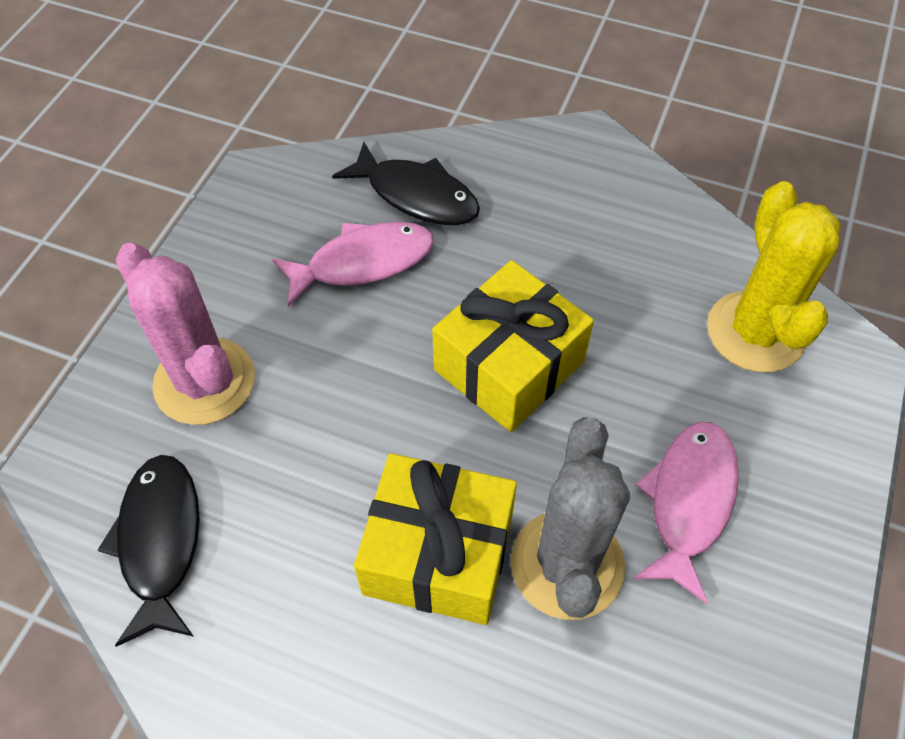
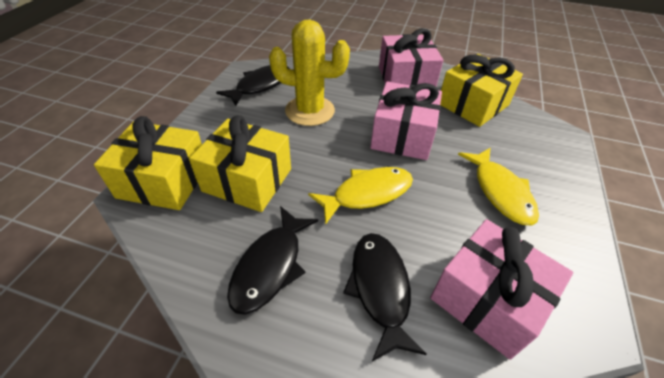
black fish: [98,455,200,647] [332,142,480,225] = 2 -> [216,65,290,106] [227,206,318,315] [343,233,427,362] = 3
grey cactus: [511,417,630,620] = 1 -> none = 0
pink cactus: [116,243,255,425] = 1 -> none = 0
pink fish: [272,222,434,307] [634,422,739,604] = 2 -> none = 0
pink gift: none = 0 -> [370,82,442,160] [379,28,443,87] [430,219,573,359] = 3
yellow fish: none = 0 -> [308,167,413,225] [458,147,539,225] = 2
yellow gift: [354,453,517,625] [432,260,594,432] = 2 -> [94,116,202,210] [189,115,291,212] [440,54,523,127] = 3

